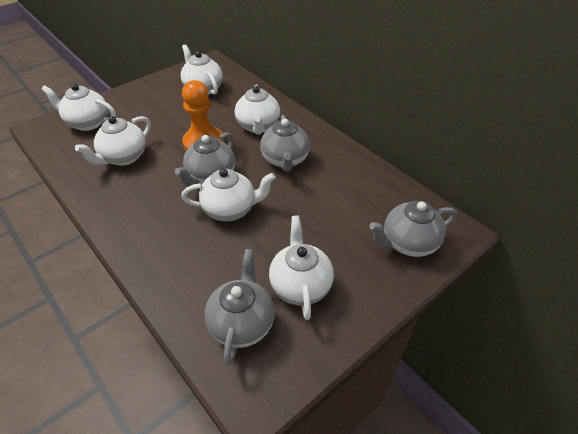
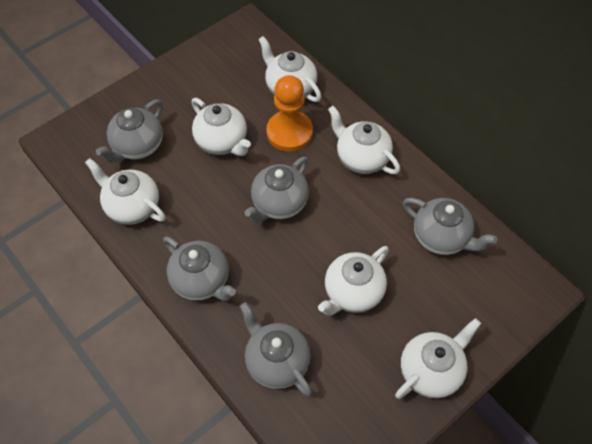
grey teapot: [175,132,235,187] [205,249,275,365] [260,115,310,171] [370,201,457,257] = 4 -> [96,100,163,163] [163,237,236,301] [240,302,312,396] [245,157,309,223] [403,198,497,255] = 5

